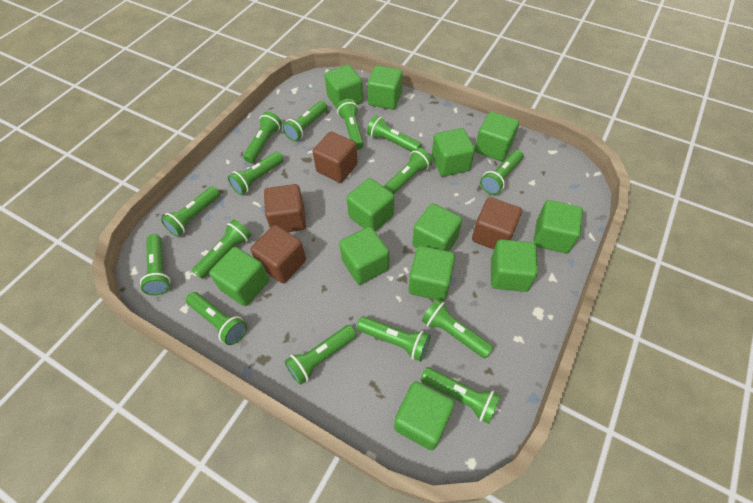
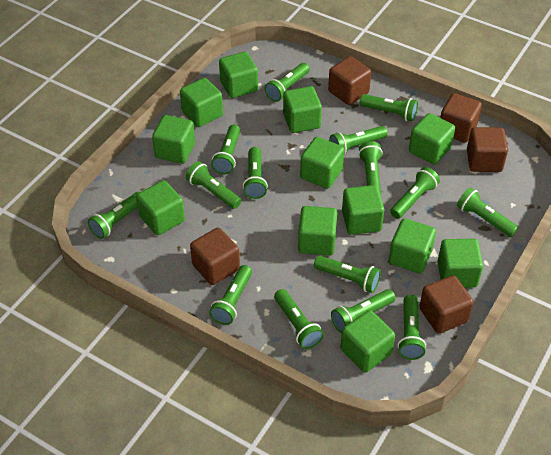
brown cube: [251,225,306,283] [264,184,306,232] [313,132,358,183] [472,197,522,249] = 4 -> [190,228,240,285] [328,56,371,105] [419,275,474,334] [440,93,482,143] [467,127,508,172] = 5

